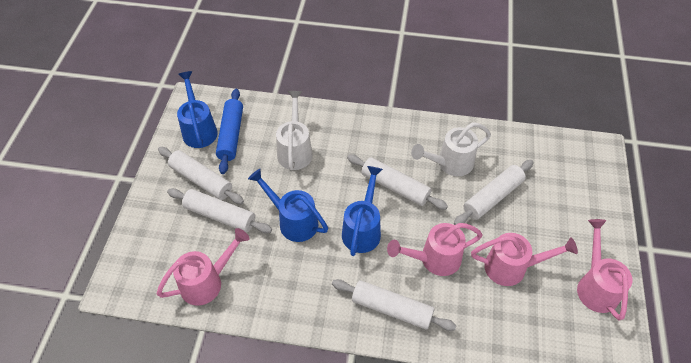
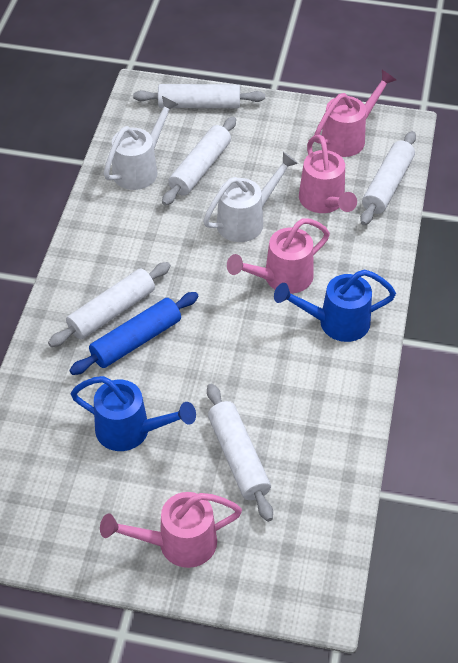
blue watering can: [177,71,218,148] [248,169,328,242] [342,166,383,256] = 3 -> [70,376,196,451] [274,270,396,342] = 2

